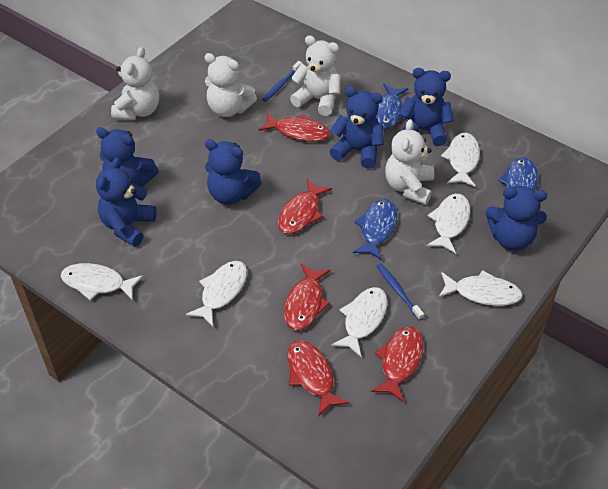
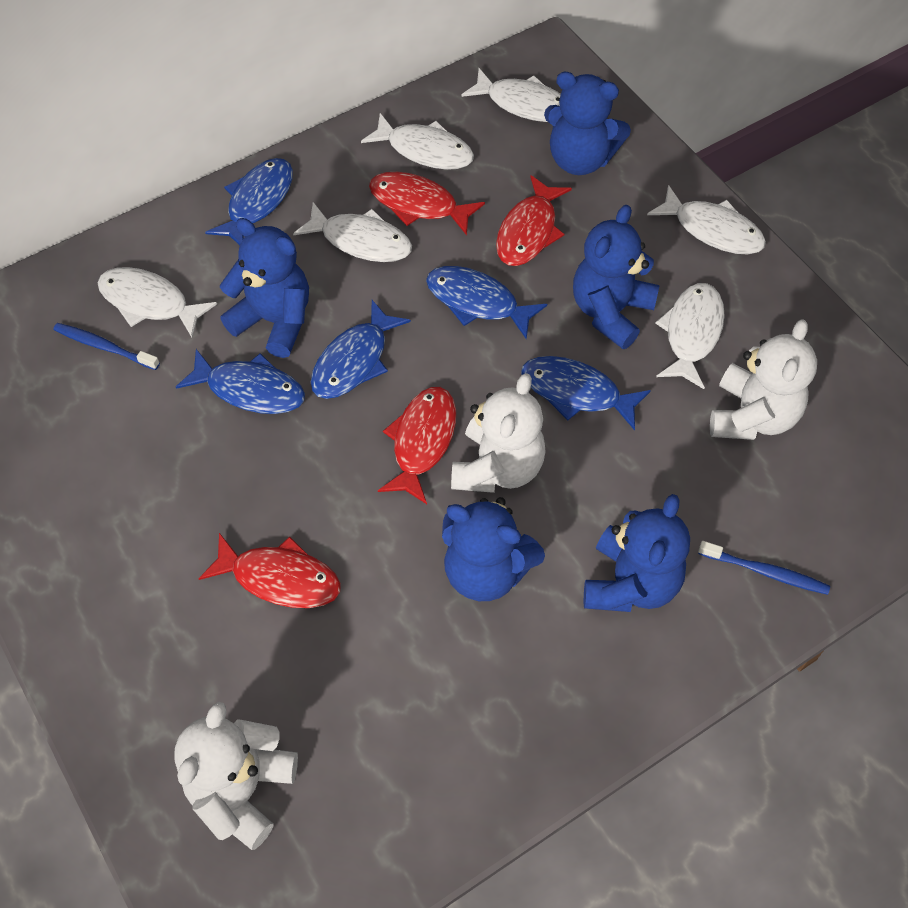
blue fish: [353,199,397,260] [376,84,409,131] [498,157,538,209] = 3 -> [176,349,305,414] [205,158,293,245] [311,300,411,399] [426,266,547,339] [521,356,651,431] = 5
blue teddy bear: [96,127,159,187] [96,157,157,247] [205,139,262,205] [330,86,384,168] [399,68,454,146] [485,186,547,251] = 6 -> [220,218,309,358] [442,497,545,601] [544,71,631,175] [573,205,660,349] [584,494,690,612] = 5
red fish: [259,112,330,142] [278,179,332,234] [284,264,331,330] [288,340,349,417] [371,327,423,403] = 5 -> [199,533,341,608] [369,172,485,235] [378,387,456,504] [496,175,572,266] = 4
white teddy bear: [111,47,159,120] [204,53,257,117] [290,35,341,116] [385,119,434,205] = 4 -> [174,701,298,850] [451,373,546,493] [710,319,817,440] = 3

